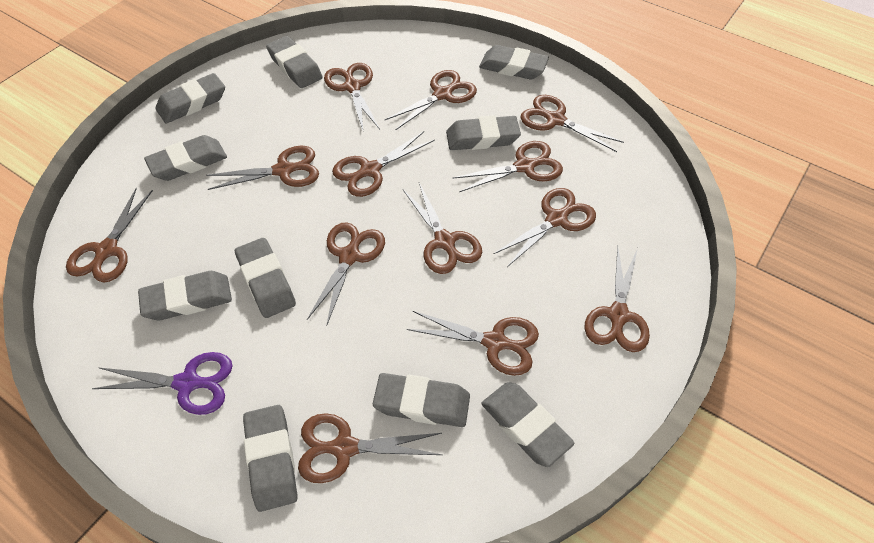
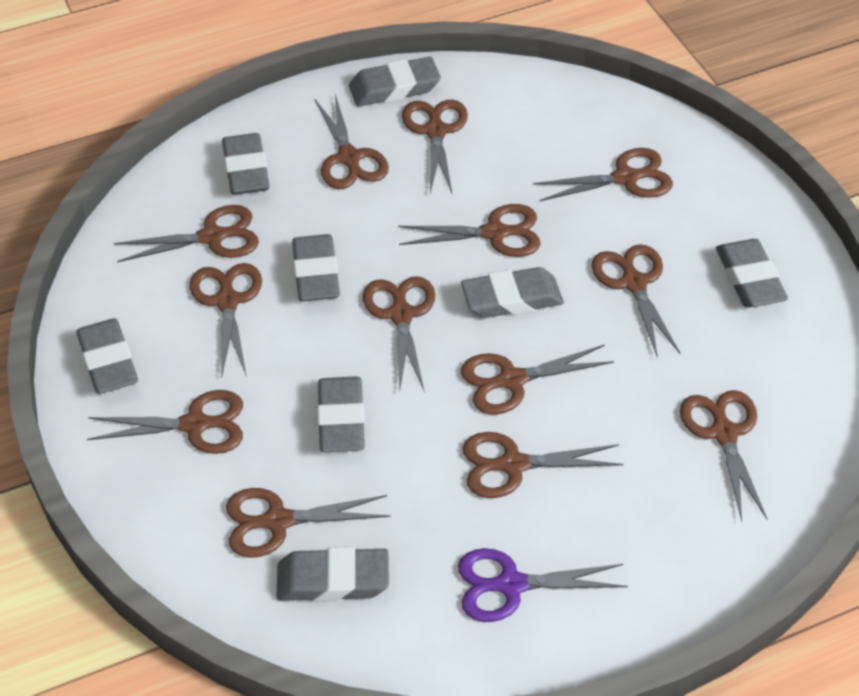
grey eraser: [138,271,232,320] [144,135,227,181] [155,73,225,123] [235,238,296,318] [243,405,298,512] [266,36,323,88] [373,373,470,427] [446,115,521,150] [479,45,549,80] [481,382,574,467] = 10 -> [76,319,138,394] [222,133,270,195] [276,547,389,602] [292,234,340,301] [317,376,365,452] [349,57,441,107] [461,267,564,318] [716,239,788,308] = 8

